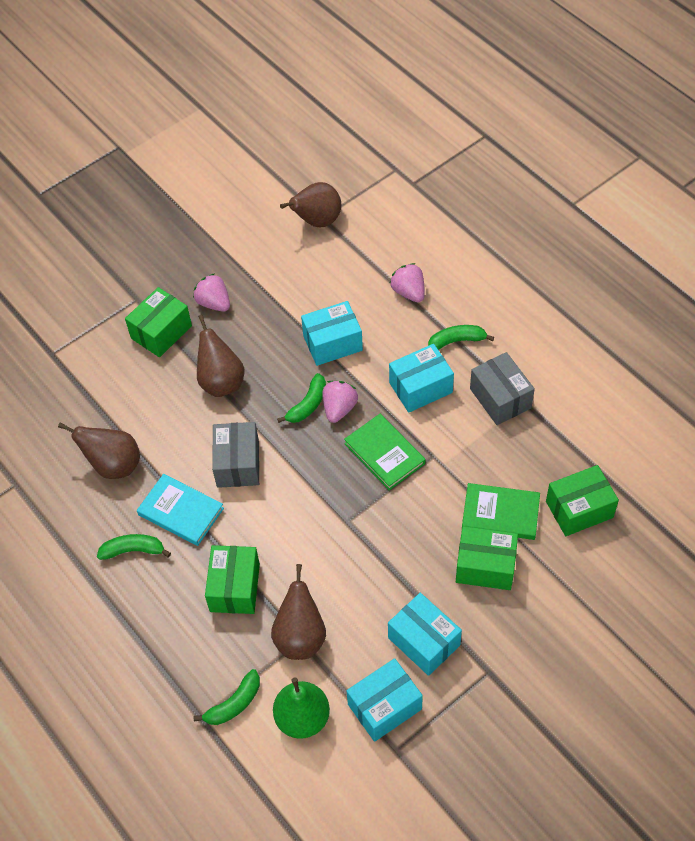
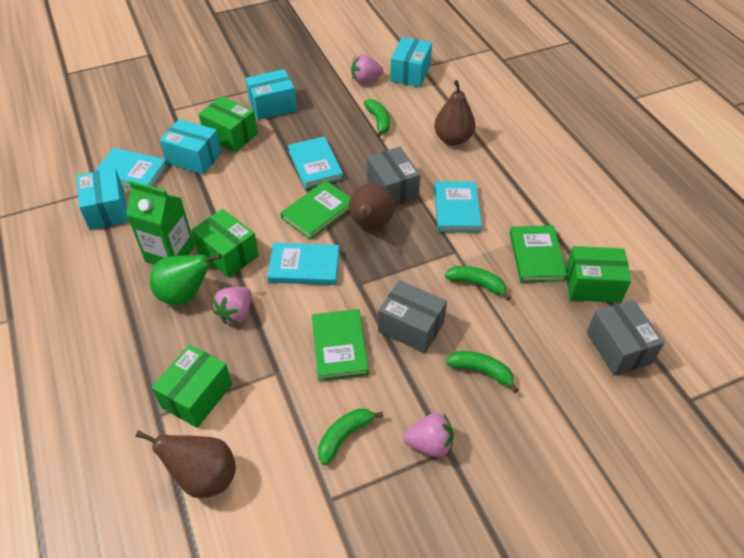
brown pear: [58,423,140,479] [197,315,244,397] [271,564,326,660] [280,182,341,227] = 4 -> [136,430,236,498] [349,183,394,229] [434,80,476,145] = 3
green book: [344,414,425,491] [462,483,540,540] = 2 -> [280,180,350,240] [312,309,369,381] [510,225,567,283] = 3
green carton: none = 0 -> [126,181,195,265] = 1
grey box: [212,422,259,488] [470,352,535,425] = 2 -> [367,147,421,206] [378,280,447,353] [587,300,665,376] = 3
turquoise book: [137,474,224,546] = 1 -> [95,148,168,188] [267,243,340,285] [288,136,344,189] [434,181,482,232] = 4

